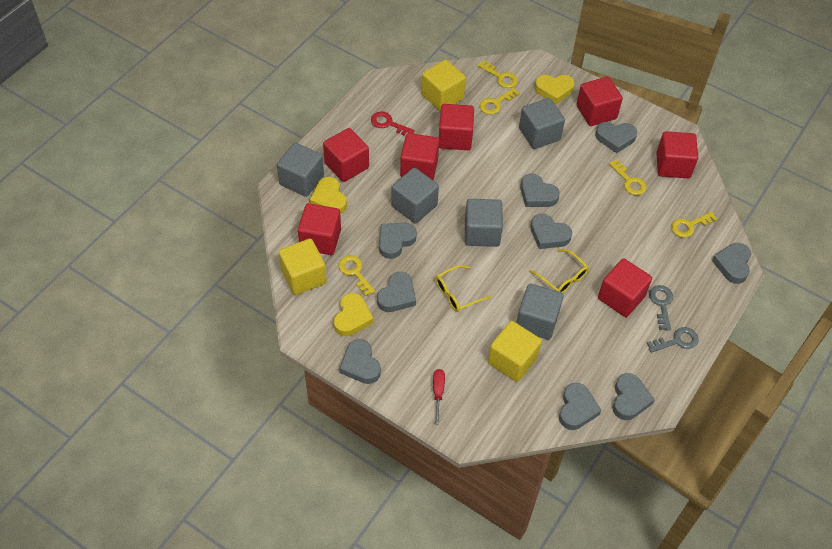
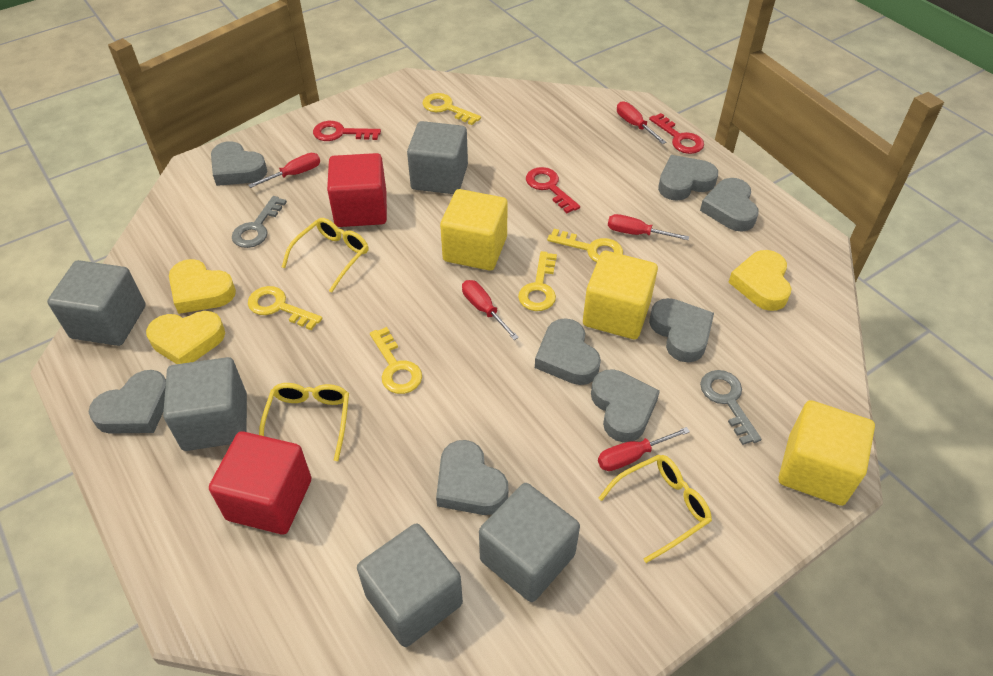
grey heart: [339,339,381,384] [377,272,416,312] [379,223,417,259] [520,173,560,207] [530,214,572,249] [559,383,602,430] [595,122,637,153] [613,373,655,420] [712,243,751,284] = 9 -> [89,370,166,434] [211,141,267,186] [436,440,508,515] [535,318,601,385] [591,369,660,443] [649,298,714,363] [658,155,718,201] [700,178,759,232] = 8
red cube: [298,203,341,255] [323,128,369,182] [400,133,439,180] [439,104,474,150] [576,77,623,126] [598,258,652,317] [656,131,698,178] = 7 -> [209,431,312,535] [327,153,387,227] = 2
red key: [371,111,415,135] = 1 -> [313,121,381,141] [526,167,580,213] [649,113,704,154] = 3
red screwdriver: [433,369,445,424] = 1 -> [248,153,320,188] [462,280,519,340] [598,427,690,471] [608,214,689,240] [617,102,666,144] = 5
yellow glasses: [436,265,492,312] [530,249,589,293] = 2 -> [259,383,349,461] [282,218,369,293] [599,455,712,563] = 3

